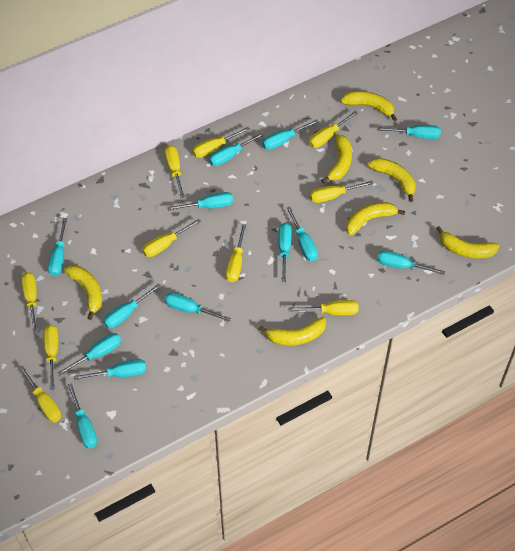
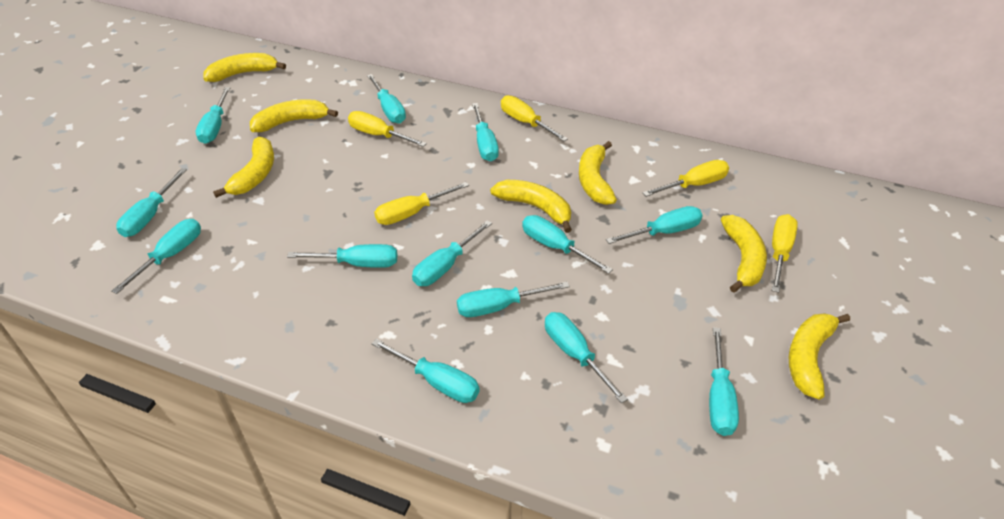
yellow screwdriver: [19,365,61,423] [21,272,38,333] [44,325,58,390] [142,219,201,257] [165,145,185,198] [192,127,250,158] [226,224,246,282] [288,300,359,315] [309,111,358,148] [310,181,374,203] = 10 -> [348,111,427,147] [374,182,469,225] [501,95,568,141] [642,160,729,197] [772,214,798,293] = 5

